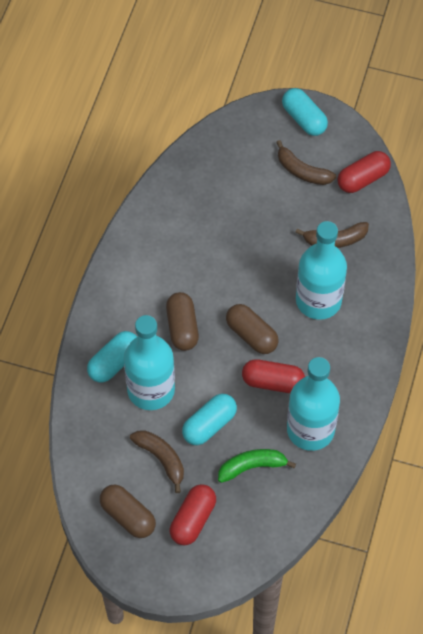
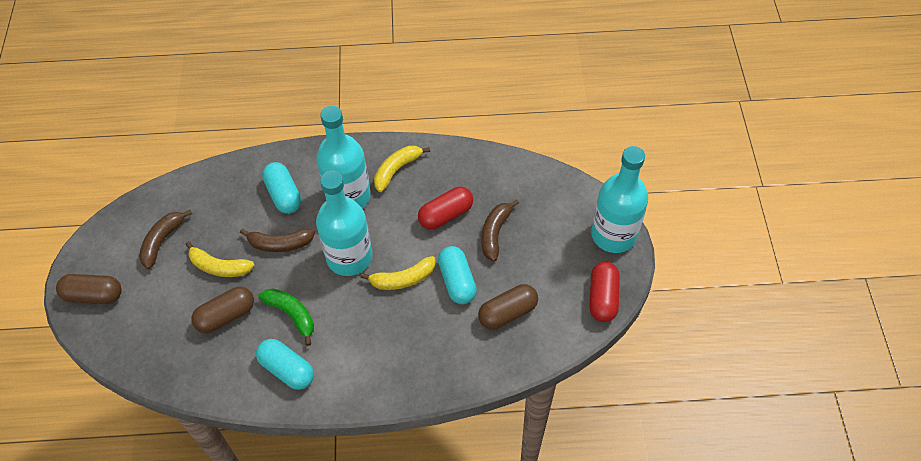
red capsule: [170,484,216,545] [242,359,305,393] [337,151,391,193] = 3 -> [418,187,473,230] [590,262,620,322] = 2
yellow banana: none = 0 -> [185,241,255,277] [360,256,435,290] [374,146,430,192] = 3

